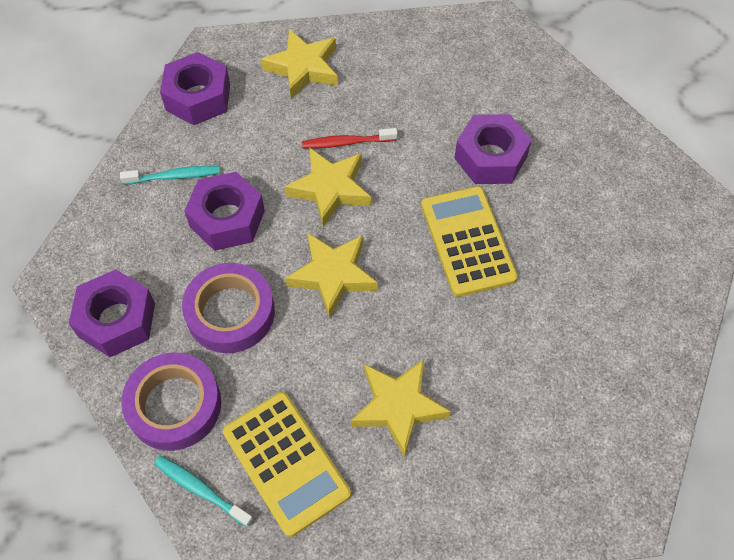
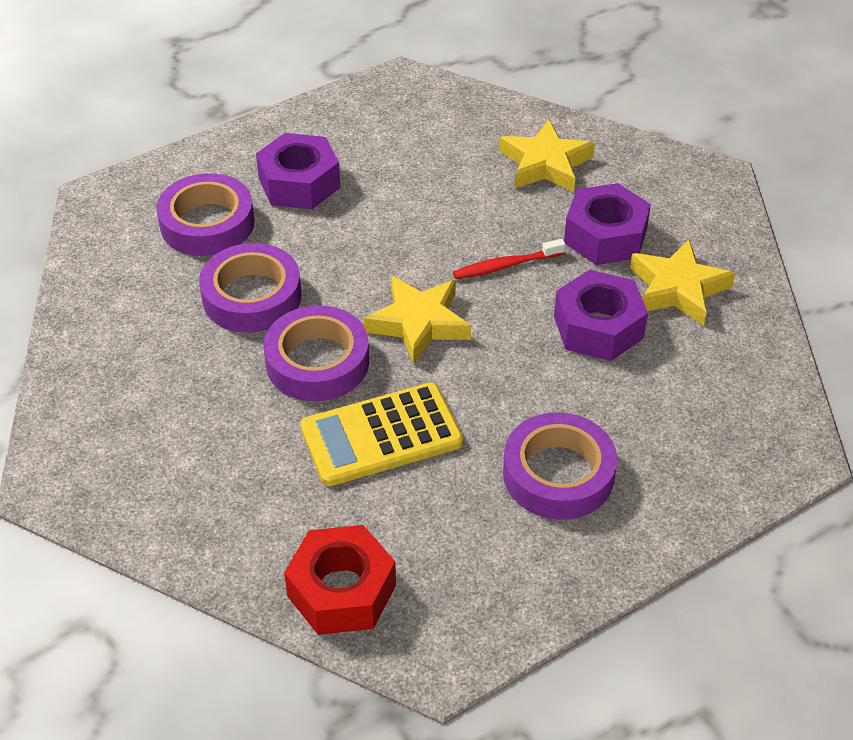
purple nut: [69,270,155,357] [160,52,230,125] [184,172,265,251] [454,114,532,184] = 4 -> [256,133,341,209] [554,270,648,361] [564,183,651,265] = 3
purple tape: [121,353,221,451] [182,263,275,353] = 2 -> [157,173,255,256] [199,243,302,333] [264,305,369,401] [503,412,617,520] = 4
red nut: none = 0 -> [284,525,396,635] = 1
turquoise toothbrush: [120,166,220,185] [154,456,254,527] = 2 -> none = 0
yellow calculator: [223,392,351,537] [421,186,518,297] = 2 -> [300,383,463,486] = 1
yellow star: [260,29,338,99] [284,147,371,227] [285,233,378,318] [351,359,451,457] = 4 -> [364,276,471,365] [499,119,595,192] [630,239,735,326] = 3

